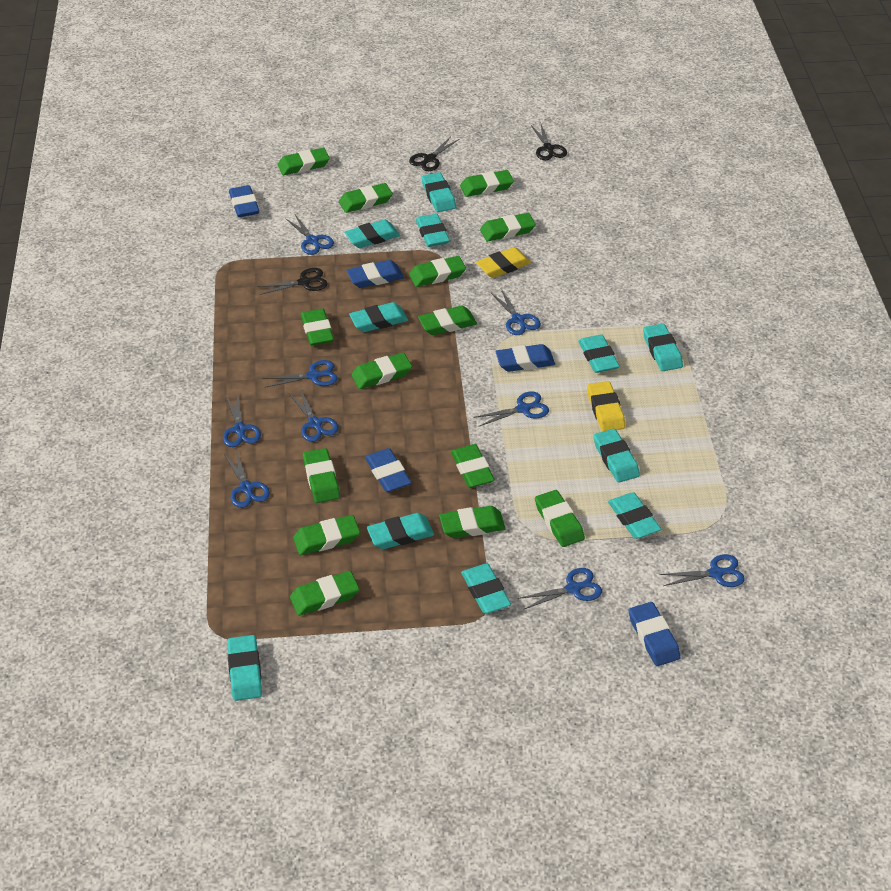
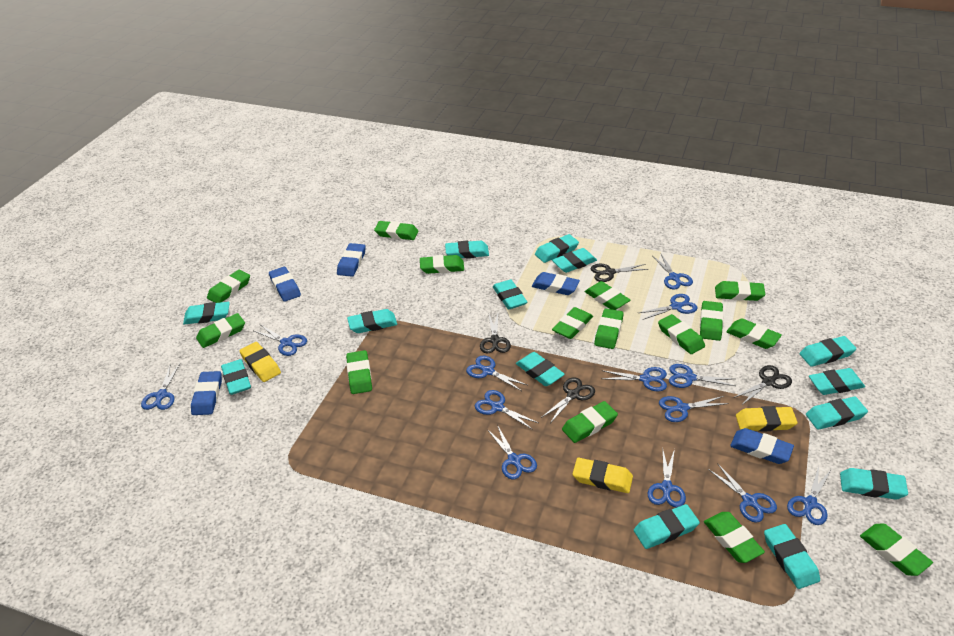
black scissors: [257,268,328,295] [409,136,459,171] [531,124,567,160] = 3 -> [480,312,511,353] [541,377,595,423] [591,264,649,282] [733,365,792,405] = 4
blue scissors: [223,394,261,447] [224,450,270,508] [263,360,338,388] [285,215,334,255] [289,389,339,442] [474,392,549,426] [491,289,541,335] [518,568,602,610] [660,554,745,587] = 9 -> [141,364,180,410] [254,325,307,356] [466,356,527,391] [475,390,539,430] [487,425,537,480] [601,367,667,391] [639,294,698,320] [648,449,686,508] [653,254,693,289] [659,396,729,422] [669,364,735,388] [708,463,777,523] [787,466,831,525] = 13
green eraser: [277,148,330,175] [290,571,359,616] [293,515,360,555] [301,309,334,346] [303,448,340,503] [339,183,393,213] [351,353,412,389] [409,256,466,287] [418,306,477,335] [439,506,506,538] [451,444,495,488] [460,170,514,197] [480,213,536,242] [535,490,585,547] = 14 -> [196,313,245,348] [207,270,250,303] [346,350,372,394] [374,221,419,240] [420,255,464,274] [552,307,593,339] [562,401,618,443] [585,281,630,310] [594,309,624,349] [658,314,705,354] [700,301,723,341] [704,512,765,563] [715,281,765,301] [726,318,782,349] [860,524,933,576] = 15
turquoise eraser: [227,635,262,701] [344,220,400,248] [349,302,408,332] [367,513,434,549] [416,214,450,247] [421,172,456,212] [461,564,511,613] [578,335,620,373] [593,429,640,483] [608,492,661,539] [643,324,683,371] = 11 -> [183,302,230,324] [221,359,251,395] [347,309,397,333] [445,241,489,258] [493,279,527,309] [516,352,565,386] [535,234,579,263] [552,248,597,273] [634,504,700,549] [764,524,820,589] [800,336,856,367] [806,396,868,430] [809,368,865,395] [840,468,908,500] = 14
yellow eraser: [476,247,531,278] [587,381,625,432] = 2 -> [239,342,281,382] [573,458,633,493] [736,406,798,432] = 3

